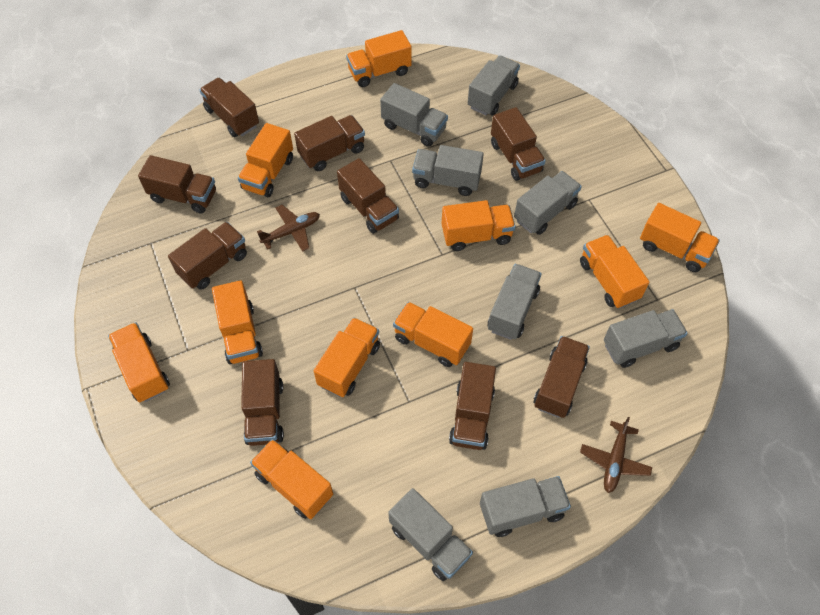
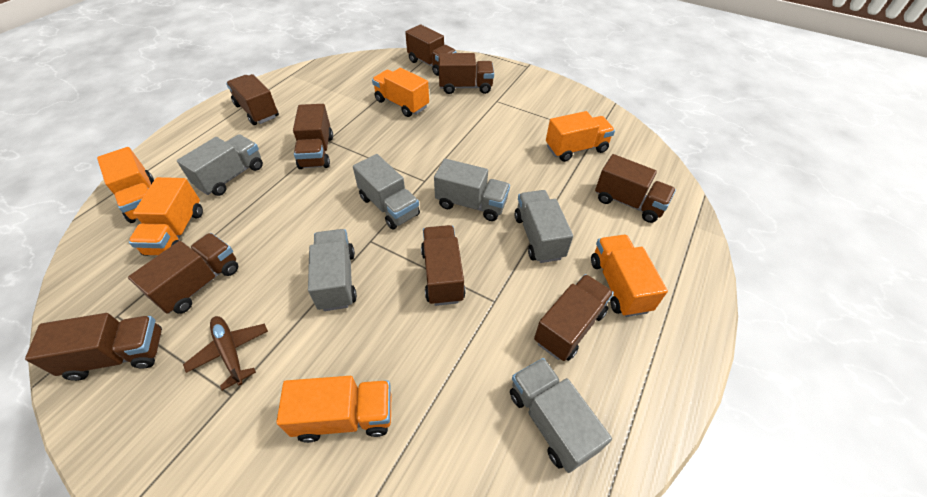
brown plane: [257,205,320,252] [580,417,653,493] = 2 -> [183,316,268,390] = 1
grey truck: [380,83,448,147] [388,488,473,581] [412,145,484,196] [468,56,520,116] [480,476,571,537] [488,264,542,340] [514,171,582,235] [604,309,688,368] = 8 -> [177,134,263,196] [308,229,357,311] [353,154,420,230] [434,159,510,221] [510,358,612,473] [514,190,573,263] = 6
orange truck: [108,323,170,402] [212,280,263,364] [238,123,293,197] [250,439,333,519] [314,317,380,397] [346,30,412,87] [393,302,473,367] [442,200,515,251] [580,235,649,309] [640,203,720,272] = 10 -> [97,147,154,223] [129,177,203,256] [276,376,391,443] [372,68,429,117] [546,111,615,162] [591,235,668,317] = 6

